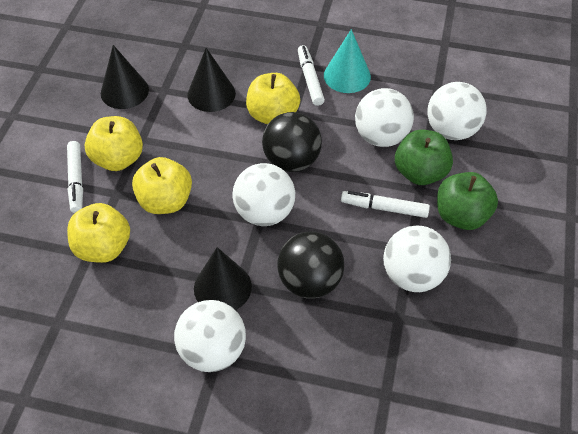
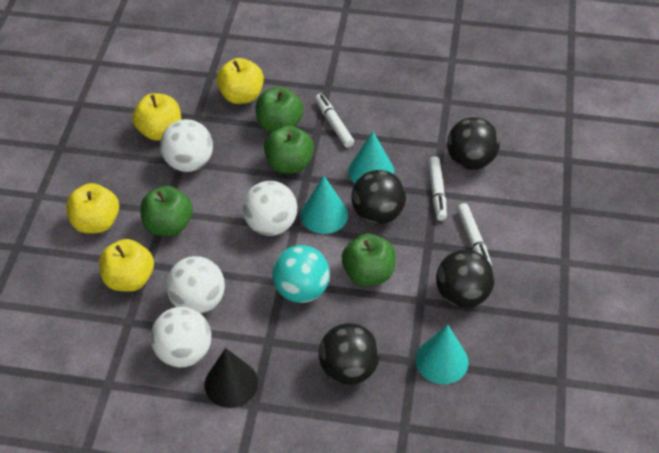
black ball: [262,112,322,172] [277,231,344,299] = 2 -> [319,323,380,385] [351,170,406,224] [436,250,495,308] [447,117,500,170] = 4
black cone: [101,45,149,109] [187,48,236,112] [194,247,252,310] = 3 -> [205,348,258,408] = 1
green apple: [395,129,453,185] [437,172,498,230] = 2 -> [140,186,193,236] [255,87,304,132] [264,125,314,173] [342,233,396,286] = 4
turquoise ball: none = 0 -> [272,245,330,303] = 1
turquoise cone: [324,29,371,93] = 1 -> [301,175,348,234] [348,131,394,183] [416,324,469,384] = 3
white ball: [174,300,246,372] [233,163,295,226] [355,88,414,147] [383,225,451,292] [427,82,487,140] = 5 -> [150,307,211,368] [160,119,213,172] [166,256,225,314] [242,181,297,236] = 4

